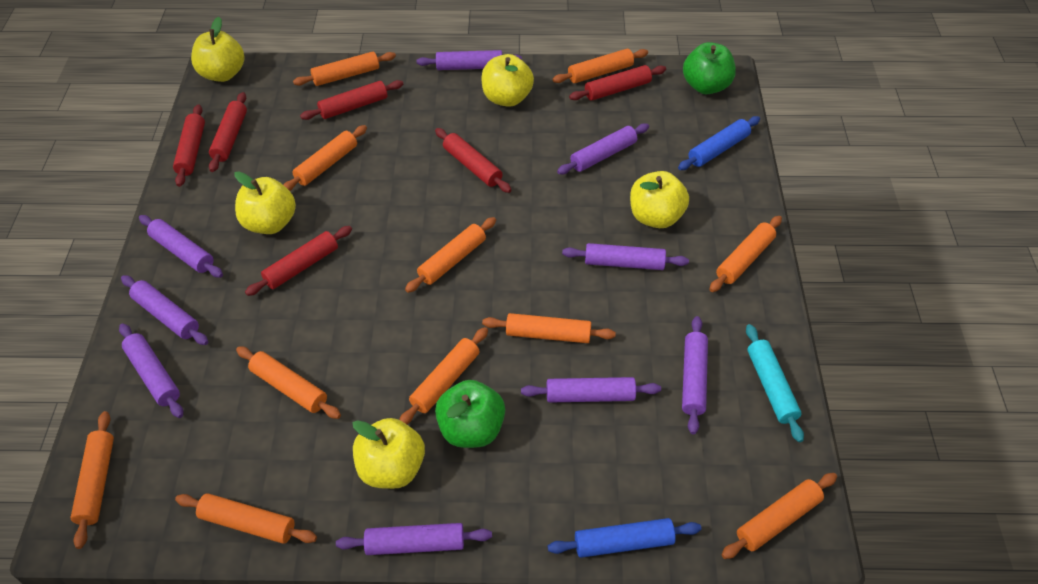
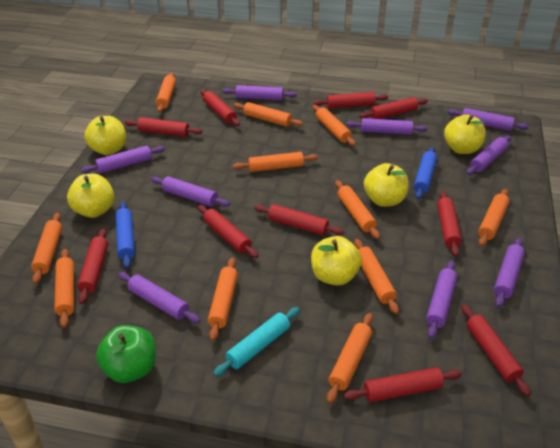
green apple: [435,380,505,448] [683,42,736,94] = 2 -> [96,325,156,383] = 1
red rolling pin: [173,105,205,187] [209,92,247,172] [245,226,352,296] [300,80,403,120] [435,128,511,193] [569,65,666,101] = 6 -> [77,228,108,304] [125,117,202,137] [198,205,258,258] [200,89,240,126] [254,204,344,235] [313,92,388,108] [344,367,462,402] [360,97,428,119] [437,191,462,257] [461,304,531,396] = 10

